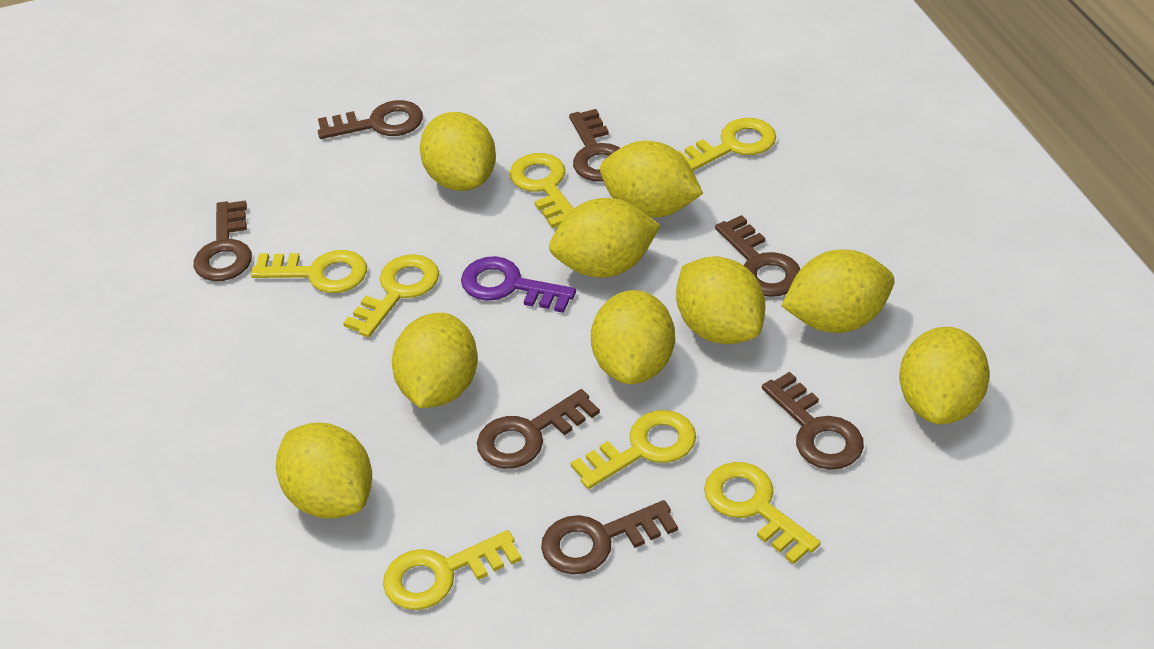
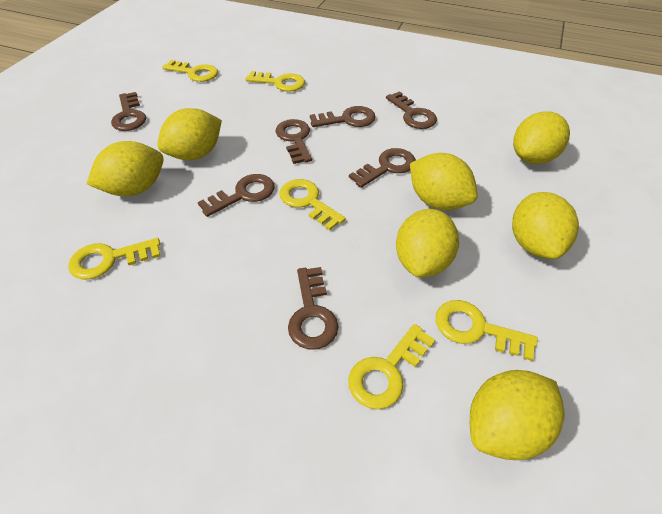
purple key: [461,256,576,313] = 1 -> none = 0
yellow key: [251,250,367,293] [343,254,439,337] [383,530,522,610] [509,153,574,228] [571,410,696,489] [678,118,776,171] [704,462,821,565] = 7 -> [68,238,160,280] [162,60,218,82] [245,71,305,92] [279,179,346,230] [348,324,435,409] [436,300,538,361] = 6
yellow lemon: [276,423,372,518] [392,313,478,408] [420,112,496,191] [549,198,661,277] [591,290,675,384] [600,141,703,218] [676,256,765,344] [781,250,894,333] [899,327,990,424] = 9 -> [87,141,164,196] [157,108,222,160] [396,209,459,277] [410,153,478,210] [470,370,565,460] [512,192,579,259] [513,111,570,164] = 7

